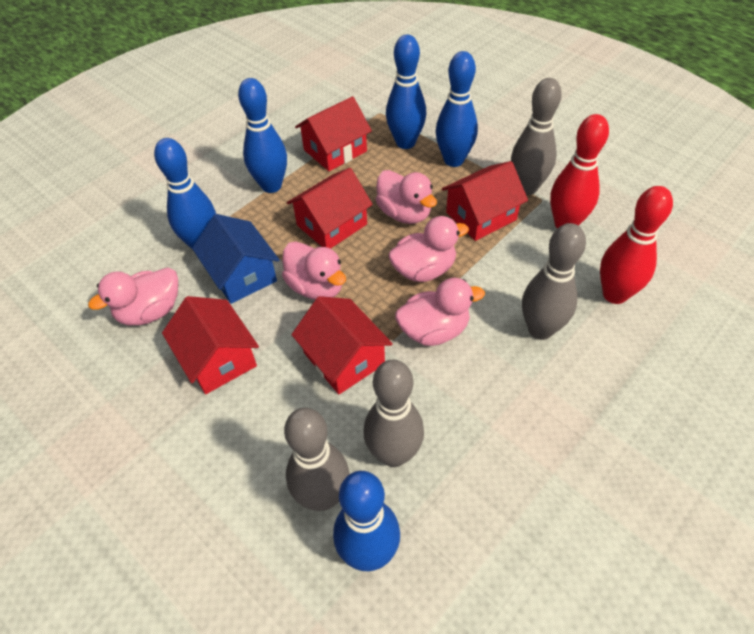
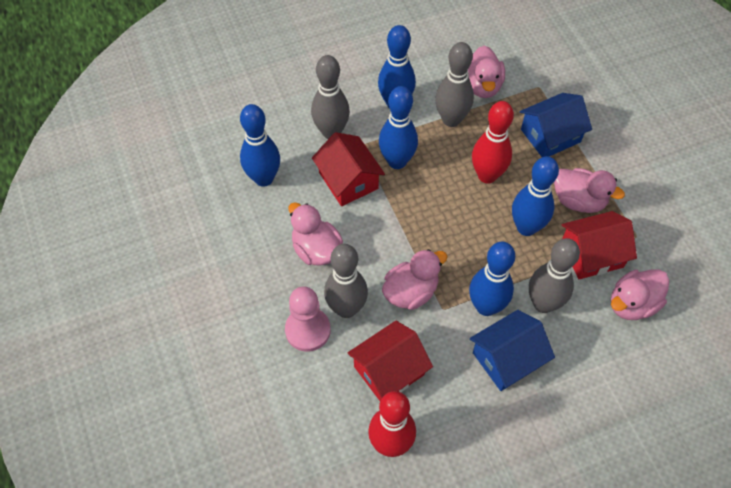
blue house: [192,214,280,304] = 1 -> [470,310,555,391] [520,93,592,157] = 2
pink pawn: none = 0 -> [285,287,331,352] = 1
red house: [162,296,259,394] [287,168,373,249] [291,296,393,394] [295,96,372,171] [442,161,528,241] = 5 -> [312,132,385,206] [348,321,433,401] [561,211,637,279] = 3

